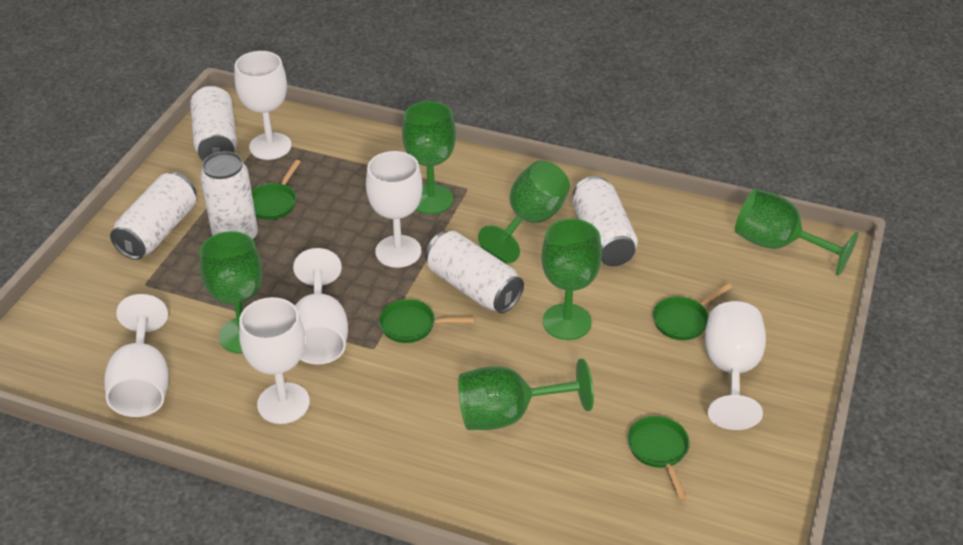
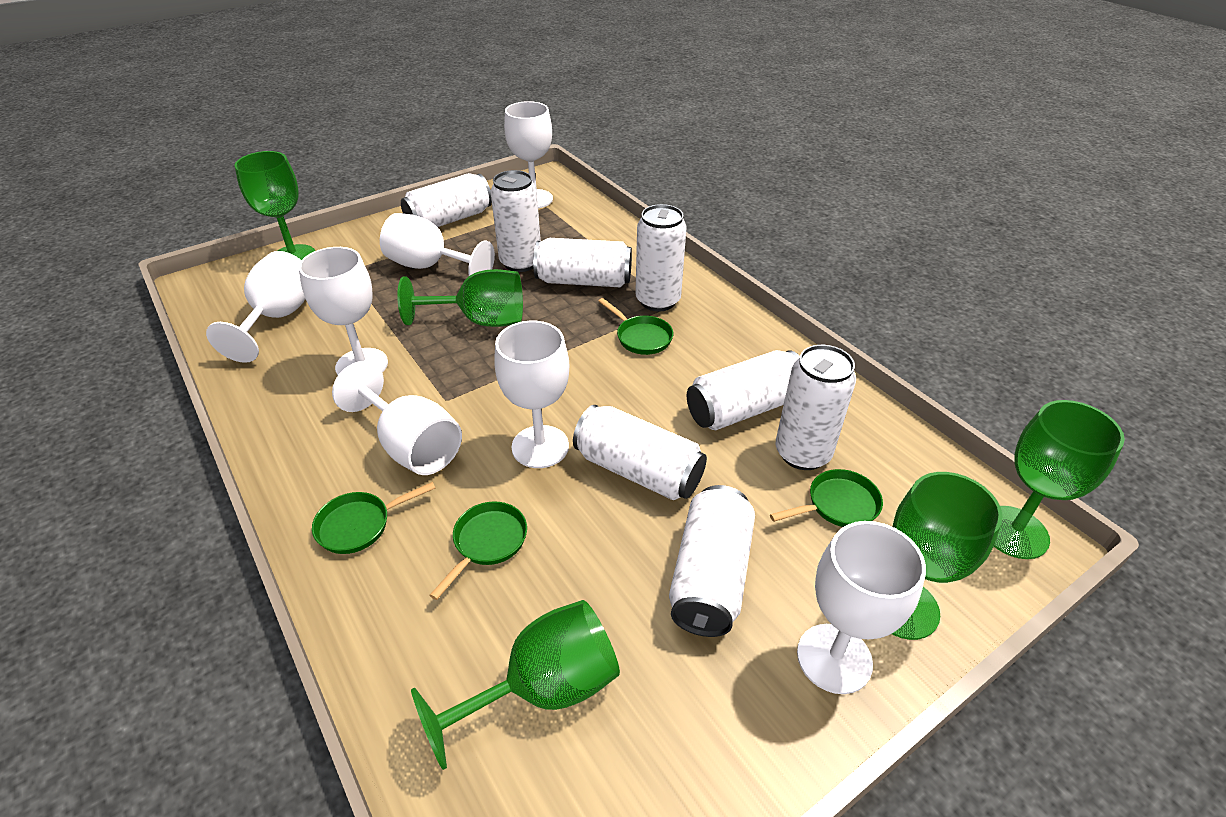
green goblet: [200,231,262,354] [402,101,456,214] [458,358,594,430] [478,160,570,263] [541,219,602,340] [735,188,859,276] = 6 -> [235,151,315,260] [397,269,523,327] [411,600,620,770] [892,472,1003,640] [994,400,1125,559] = 5
white can: [110,172,196,260] [190,86,237,161] [200,151,258,239] [425,231,524,313] [573,176,638,266] = 5 -> [401,173,492,227] [491,170,541,272] [533,238,632,287] [573,405,707,500] [635,204,687,312] [669,485,755,637] [687,350,800,430] [775,345,856,470] = 8
white goblet: [104,294,169,417] [234,51,292,160] [239,297,310,424] [293,248,348,364] [366,151,423,268] [705,301,766,430] = 6 -> [206,251,305,363] [298,247,388,375] [332,361,462,475] [380,213,495,276] [494,321,569,468] [504,101,553,208] [797,521,926,694] = 7

